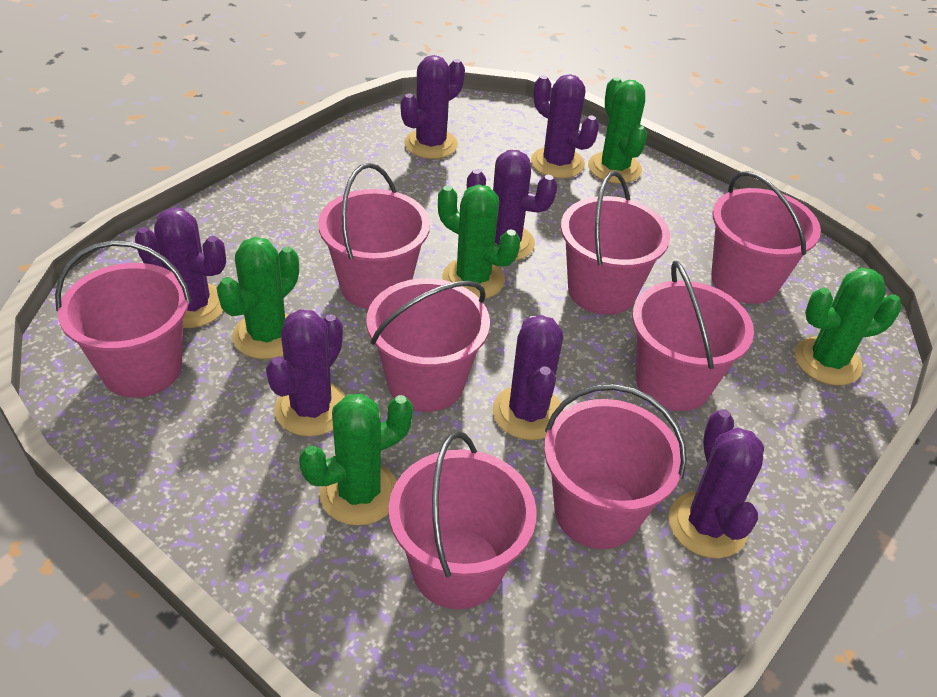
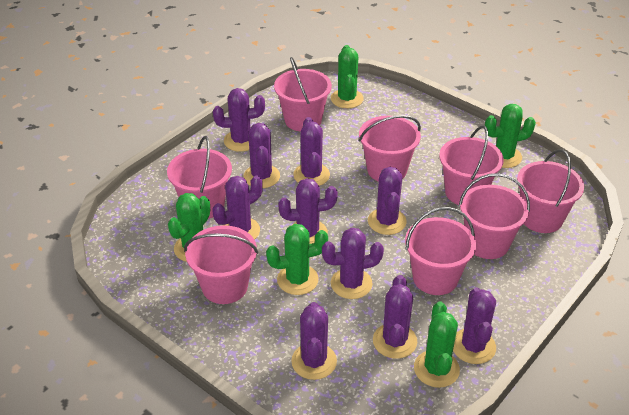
purple cactus: [135,208,226,328] [266,309,345,437] [401,55,465,159] [467,150,558,261] [493,315,564,440] [531,74,599,179] [669,409,764,558] = 7 -> [212,175,263,240] [213,88,265,152] [243,123,280,188] [278,178,338,244] [291,302,337,380] [293,117,330,186] [322,228,384,299] [368,167,407,235] [373,275,417,359] [453,288,496,364] = 10

